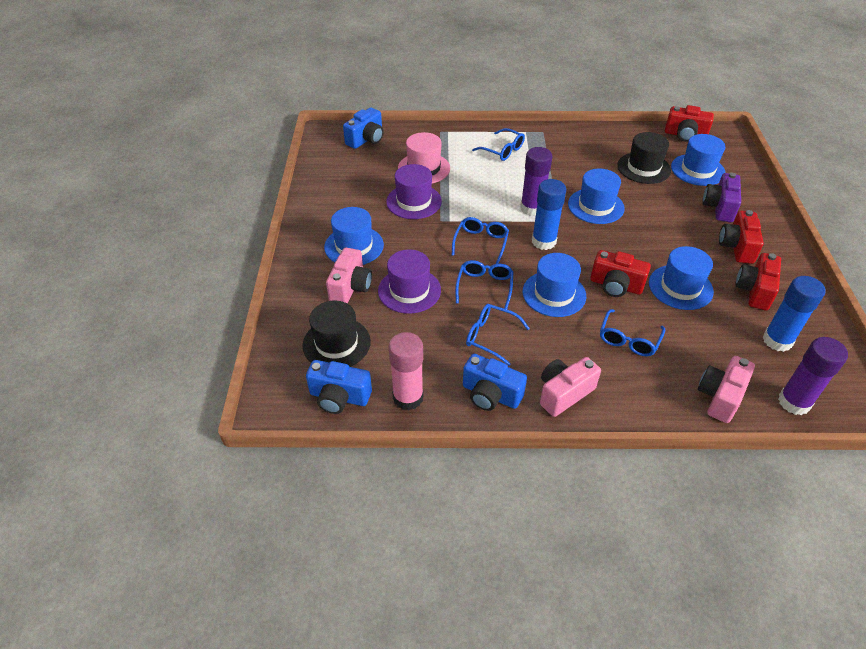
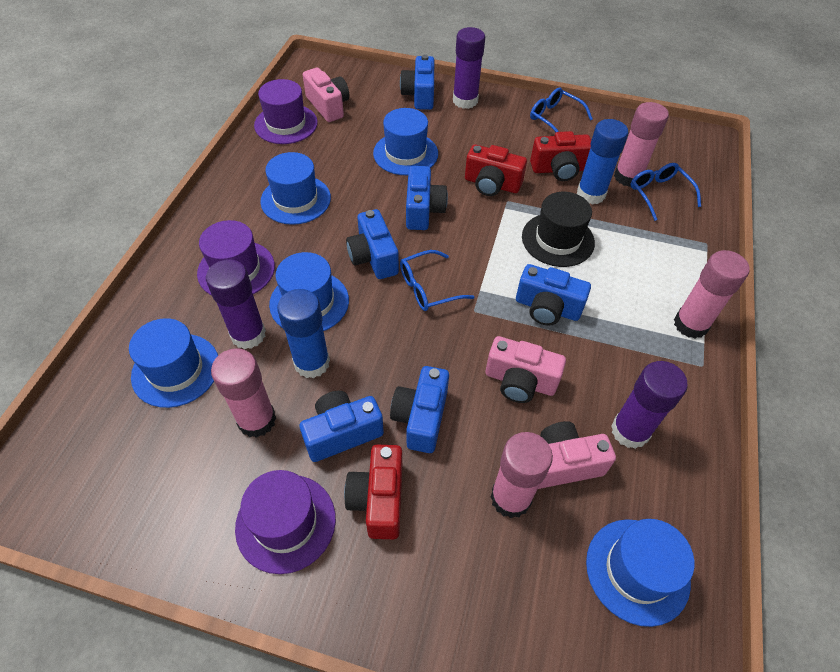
black hat: [302,301,371,367] [617,132,671,184] = 2 -> [522,192,595,267] = 1
blue camera: [306,360,372,414] [343,107,384,149] [463,354,527,411] = 3 -> [300,391,384,462] [346,209,399,279] [390,366,449,453] [400,54,434,110] [406,166,448,230] [516,264,591,326] = 6
blue glasses: [452,217,509,264] [455,260,513,309] [466,304,530,365] [472,128,525,161] [600,309,665,356] = 5 -> [400,250,474,311] [530,88,593,132] [630,163,701,221] = 3
pink glue stick: [389,332,424,410] = 1 -> [211,349,276,438] [491,432,553,519] [614,102,669,187] [674,250,750,339] = 4
pink hat: [398,132,450,183] = 1 -> none = 0
purple camera: [702,173,741,222] = 1 -> none = 0
purple glue stick: [520,147,552,216] [778,337,848,415] = 2 -> [206,259,266,349] [453,27,485,109] [611,361,688,449] = 3
purple hat: [378,250,441,314] [386,164,442,219] = 2 -> [197,220,275,296] [235,470,336,574] [254,79,318,144] = 3
red camera: [590,250,651,297] [665,105,714,142] [719,210,764,264] [735,253,781,310] = 4 -> [344,445,402,539] [465,145,527,196] [530,131,591,181] = 3

